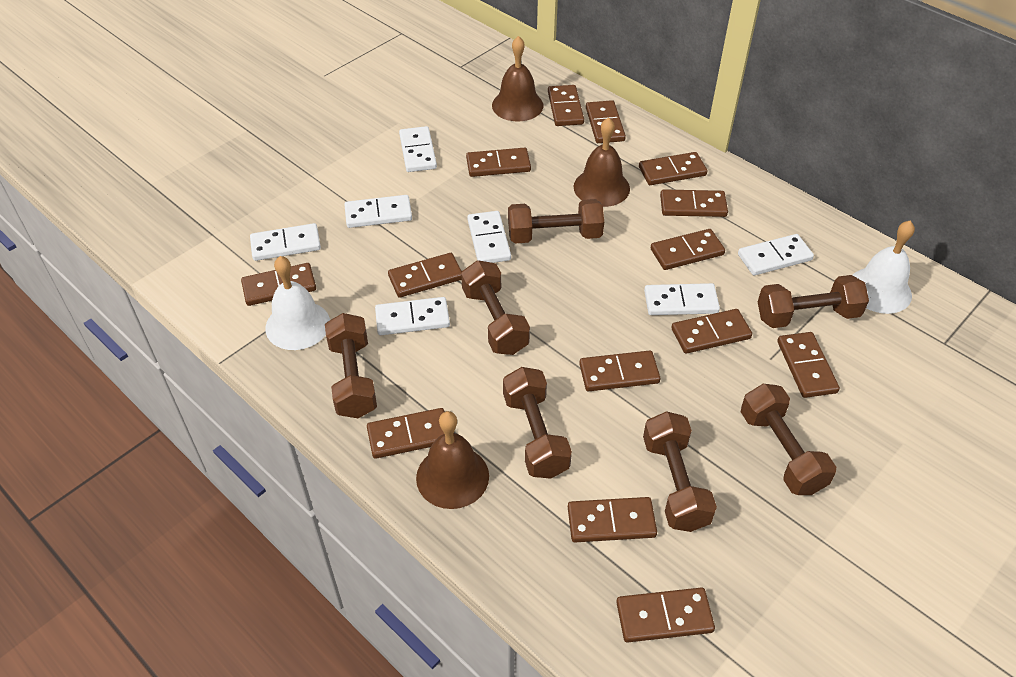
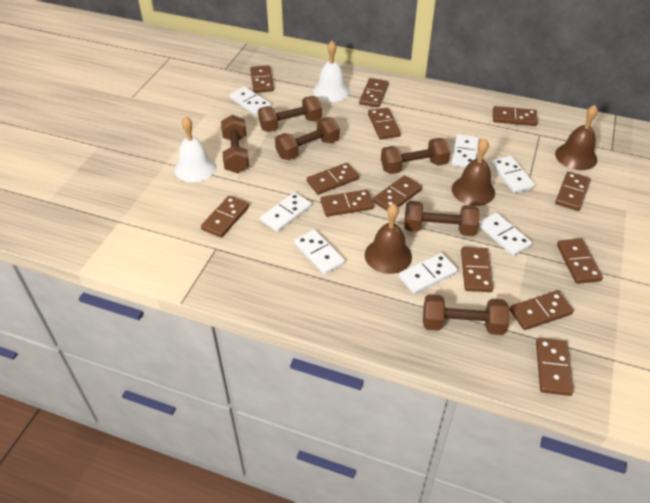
brown domino: [241,263,316,306] [367,408,445,459] [388,253,462,298] [466,148,531,177] [548,85,584,126] [568,497,657,542] [579,350,660,391] [586,100,626,143] [616,587,715,643] [639,152,707,185] [651,229,725,270] [660,189,728,217] [671,309,752,354] [777,332,840,398] = 14 -> [201,196,249,238] [250,65,274,93] [307,163,359,195] [321,190,374,217] [359,78,389,107] [368,108,401,140] [373,175,422,211] [461,247,493,292] [493,106,538,126] [510,291,574,330] [536,338,573,396] [555,172,591,211] [557,239,603,284] = 13
brown dumbbell: [325,313,377,418] [461,260,530,355] [503,367,572,479] [508,199,604,244] [643,411,717,532] [741,384,836,495] [758,275,869,328] = 7 -> [221,115,249,173] [258,96,322,132] [275,117,340,160] [381,138,450,174] [404,201,480,236] [423,294,510,335] = 6

